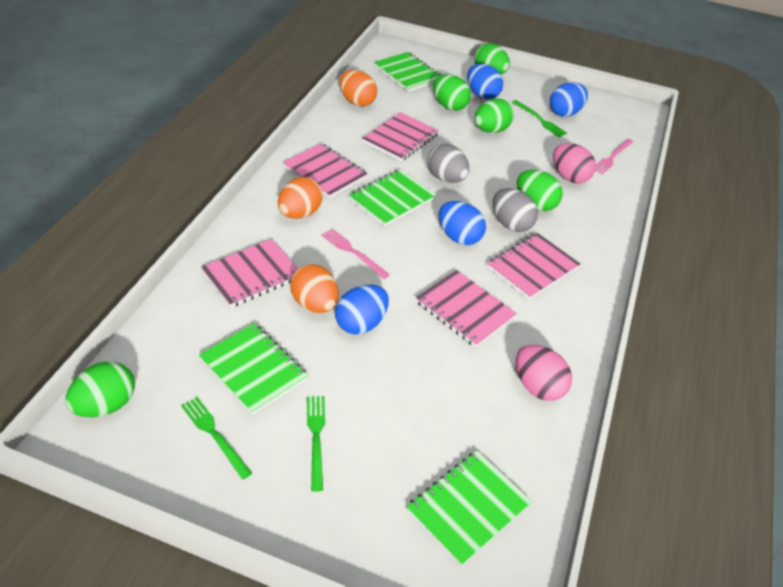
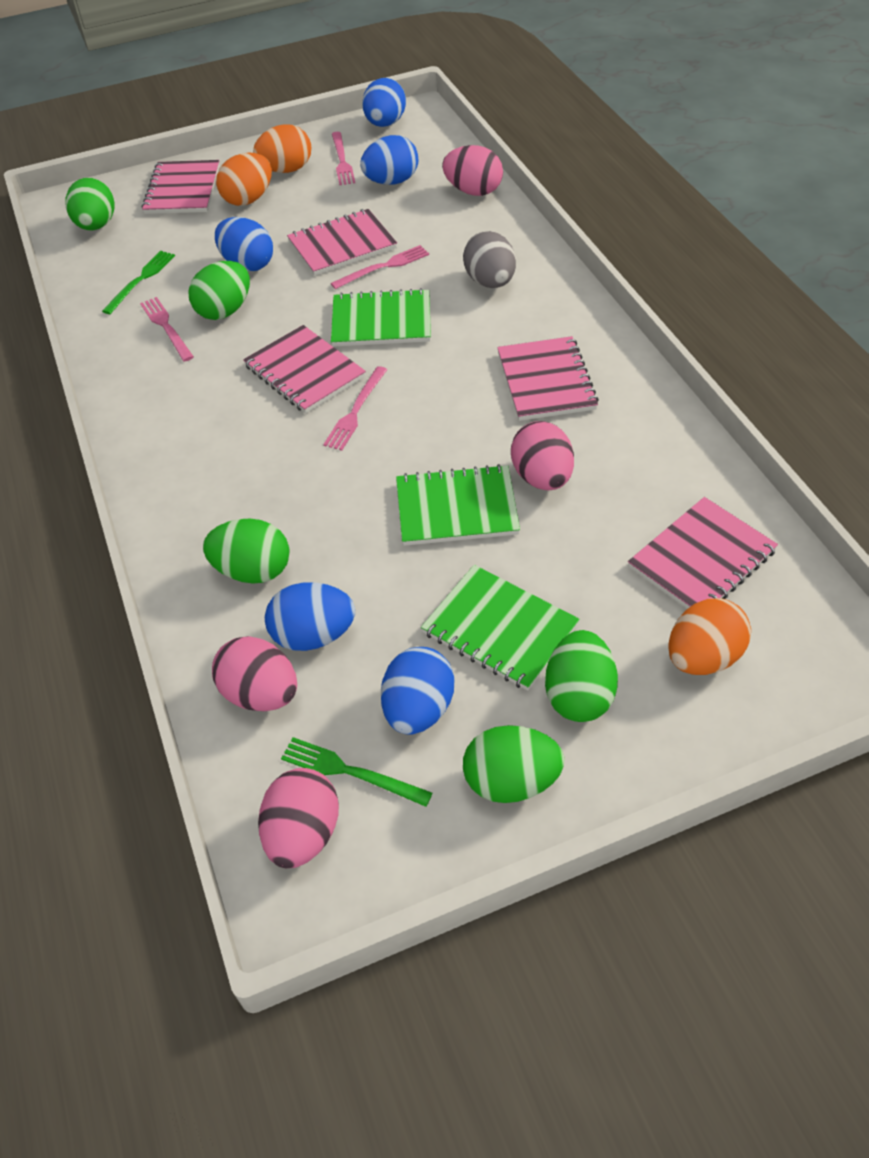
blue egg: [335,285,389,335] [439,201,486,245] [467,64,503,100] [550,82,588,117] = 4 -> [215,217,273,272] [265,582,355,651] [360,135,418,185] [362,78,406,127] [381,647,454,735] = 5
green fork: [181,397,252,480] [307,396,325,492] [512,100,567,137] = 3 -> [102,251,175,314] [281,737,432,807] = 2
green notebook: [199,323,308,415] [349,169,437,226] [374,52,441,92] [407,451,532,566] = 4 -> [331,288,431,347] [396,464,520,546] [421,565,580,691] = 3
grey egg: [427,144,469,183] [493,188,538,232] = 2 -> [463,231,516,288] = 1
pink egg: [516,345,572,401] [553,143,596,183] = 2 -> [212,636,297,711] [258,768,339,868] [442,145,503,196] [511,421,574,491] = 4
pink fork: [322,229,390,279] [595,139,633,175] = 2 -> [140,297,194,362] [323,366,387,451] [331,245,429,289] [332,132,355,185] = 4

